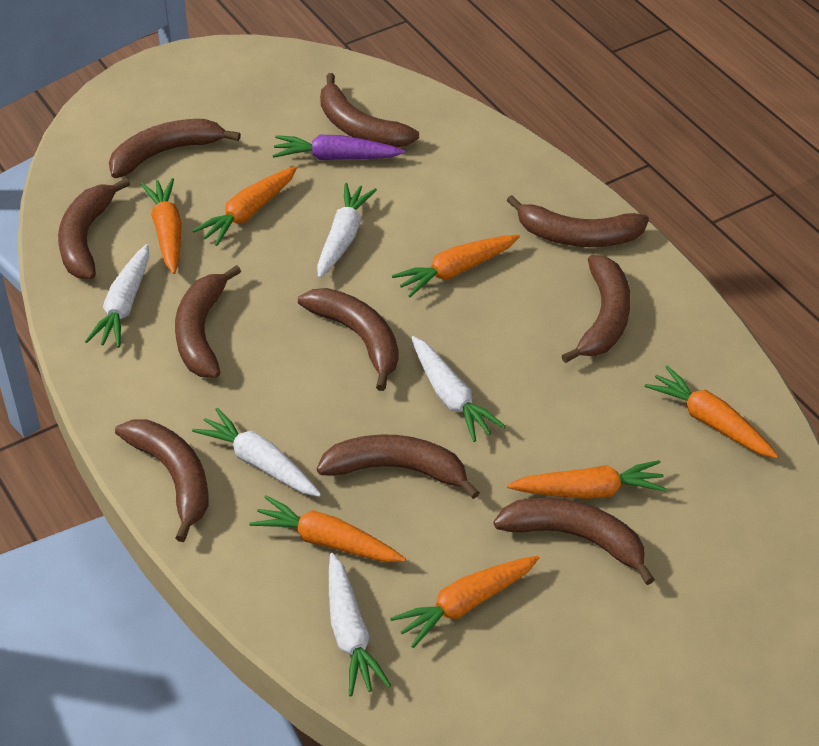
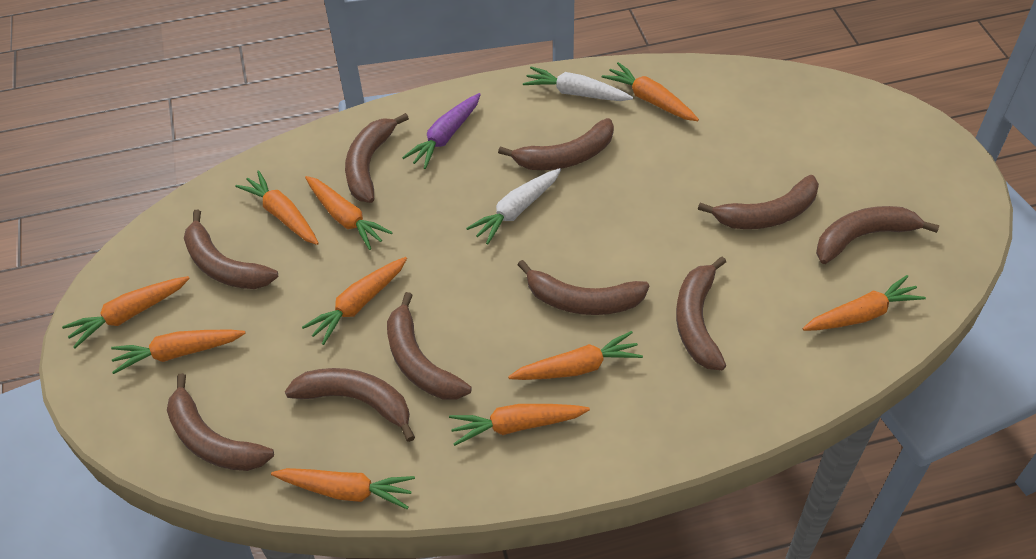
orange carrot: [141,178,182,274] [192,166,297,246] [249,495,406,562] [390,556,539,648] [392,235,520,297] [507,460,667,499] [645,366,778,458] = 7 -> [62,276,190,348] [111,330,246,374] [235,170,319,245] [271,468,415,509] [302,257,407,345] [305,176,393,250] [449,404,590,446] [508,331,643,380] [602,62,699,121] [802,275,926,331] = 10
white carrot: [85,244,149,348] [192,408,321,497] [317,183,377,278] [329,553,391,697] [411,336,506,442] = 5 -> [466,168,561,245] [523,67,633,101] = 2

